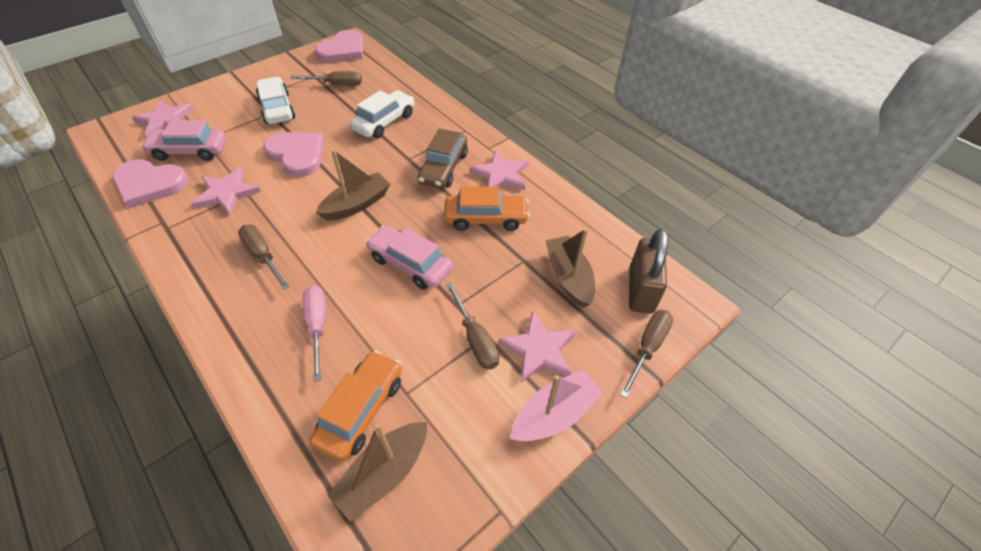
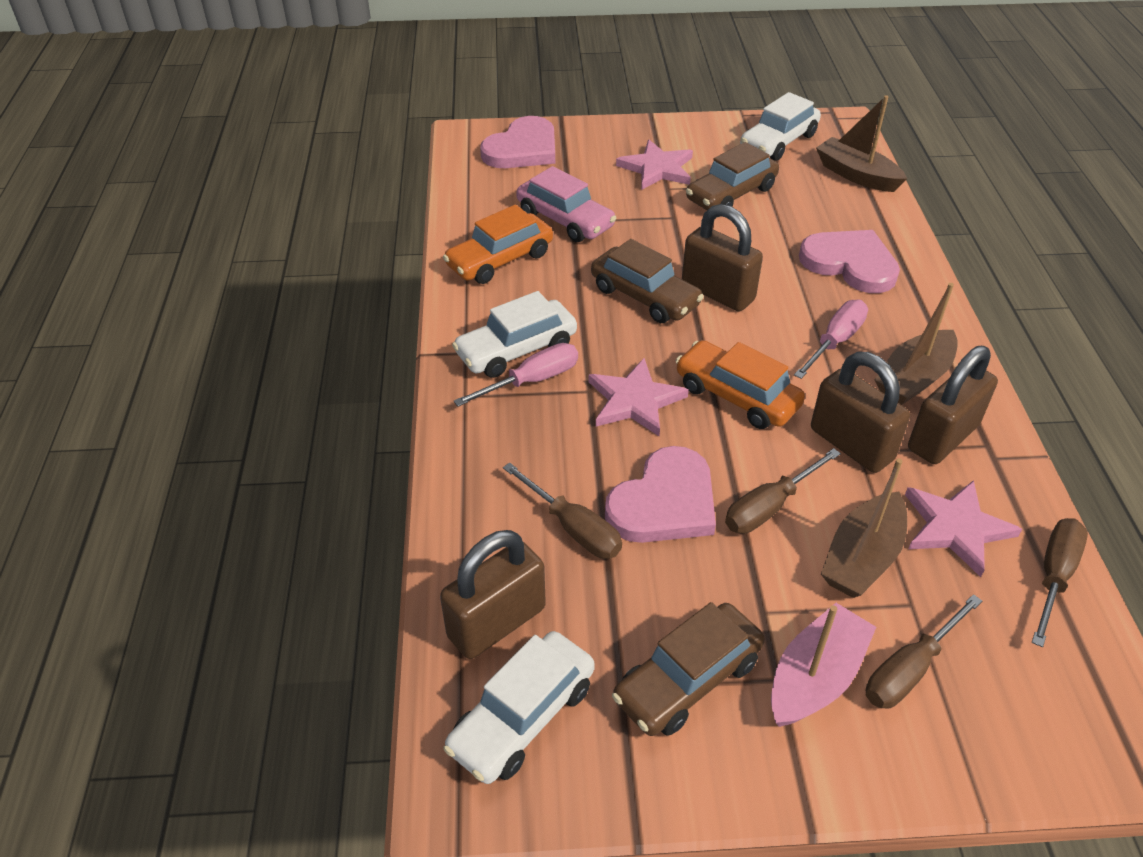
brown car: [418,128,468,189] = 1 -> [591,239,704,323] [612,602,765,736] [686,142,779,210] = 3
brown padlock: [629,229,668,314] = 1 -> [440,530,546,659] [682,204,763,311] [811,352,910,473] [908,346,998,464] = 4
pink car: [141,120,227,161] [366,226,453,289] = 2 -> [516,166,616,242] = 1
pink screwdriver: [303,285,326,382] = 1 -> [454,343,578,407] [794,300,868,379] = 2
pink star: [132,100,194,136] [191,167,261,215] [470,150,529,190] [498,311,576,383] = 4 -> [589,358,689,436] [616,140,693,190] [905,480,1022,577] = 3
white car: [256,77,295,124] [350,90,414,138] = 2 -> [443,631,595,784] [452,291,577,378] [740,92,821,161] = 3

